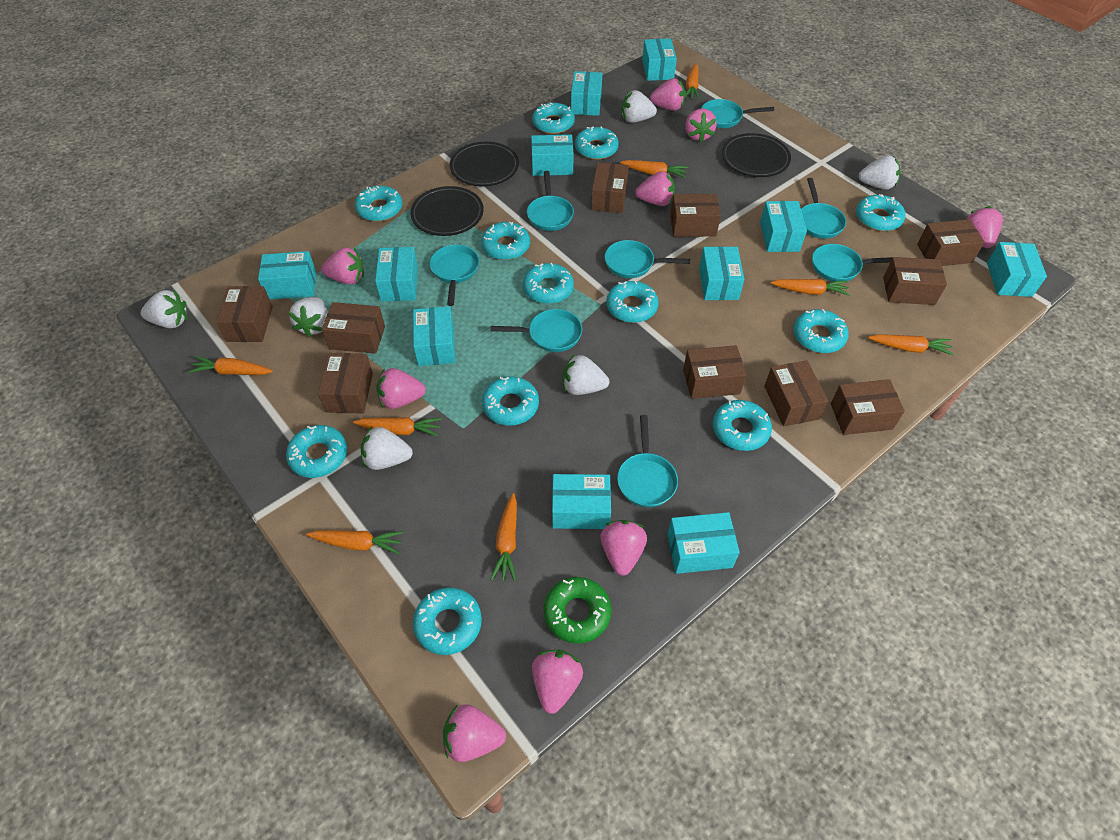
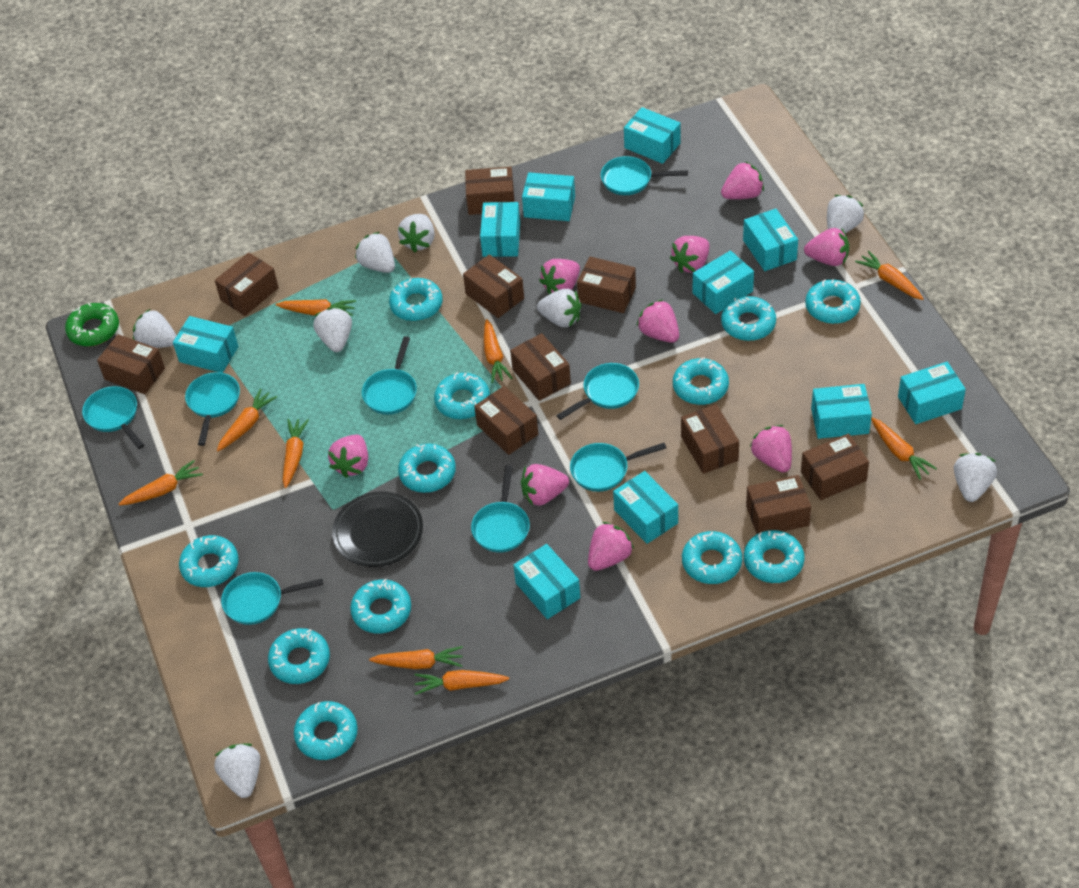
black plate: [410,186,484,236] [450,142,519,186] [722,133,791,177] = 3 -> [332,491,423,567] = 1
orange carrot: [188,356,273,375] [306,530,403,554] [353,417,442,437] [490,493,517,582] [620,160,688,178] [685,63,699,100] [770,279,850,296] [868,334,954,355] = 8 -> [119,460,203,506] [217,389,277,451] [276,299,356,316] [283,419,309,488] [369,646,463,669] [415,670,509,695] [484,319,512,383] [855,251,924,300] [871,417,937,480] = 9
turquoise box: [258,251,316,300] [375,247,418,301] [413,306,455,366] [531,135,574,176] [552,474,611,529] [571,71,602,116] [642,38,677,81] [667,512,740,574] [699,246,744,300] [760,201,807,252] [987,242,1047,297] = 11 -> [173,316,239,373] [480,202,520,257] [513,544,580,619] [522,172,575,221] [613,471,678,544] [624,107,681,164] [693,250,754,314] [743,209,798,271] [811,384,872,439] [898,362,966,424] = 10
white strawberry: [141,290,187,328] [288,297,328,337] [361,427,413,470] [563,354,609,395] [621,90,657,123] [858,155,900,190] = 6 -> [133,309,177,348] [214,744,260,798] [313,308,352,352] [355,232,395,273] [398,214,435,252] [537,289,582,327] [827,195,864,233] [954,453,997,502] = 8

